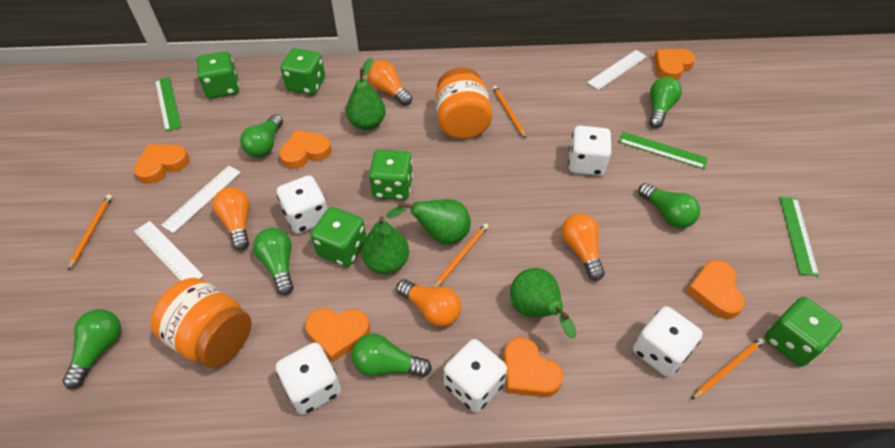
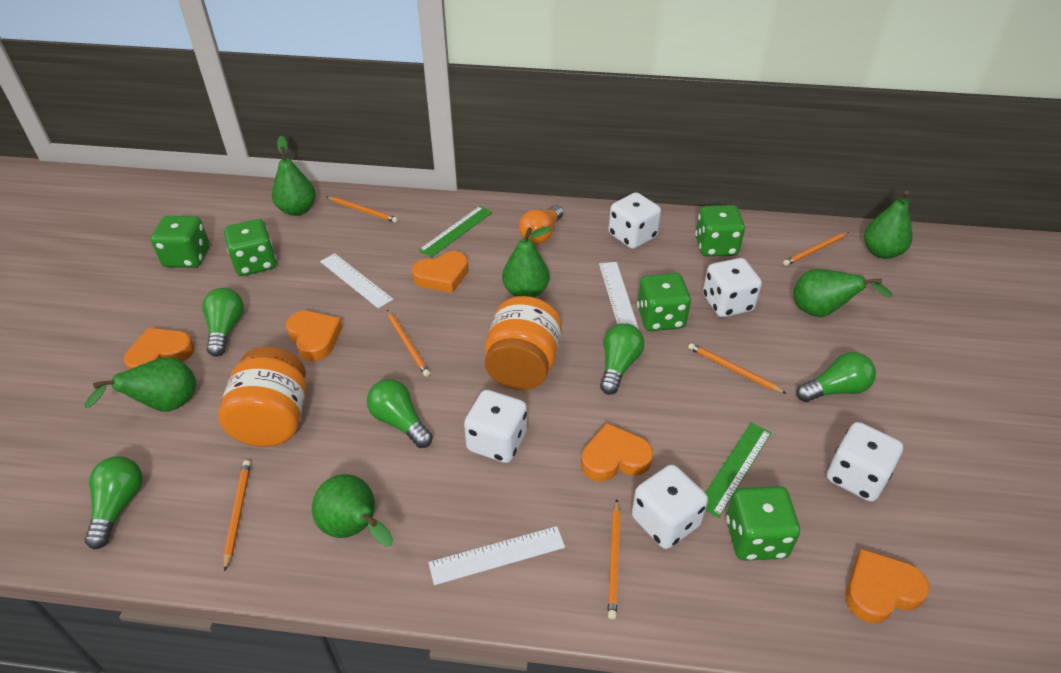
green light bulb: [62,309,121,389] [240,114,283,158] [253,228,294,295] [351,333,432,377] [638,183,700,228] [649,77,682,128] = 6 -> [84,456,143,550] [202,288,244,357] [367,379,433,448] [600,323,644,395] [796,352,876,402] = 5
green pear: [346,58,386,130] [362,216,409,274] [386,199,471,244] [510,268,576,339] = 4 -> [84,357,196,412] [272,136,316,216] [312,474,393,547] [502,226,552,297] [793,269,892,317] [864,191,913,259] = 6
green ruler: [155,77,181,132] [619,132,708,169] [779,197,819,276] = 3 -> [419,206,493,257] [705,423,771,518] = 2
orange heart: [133,145,189,184] [279,130,332,169] [305,308,370,362] [504,337,563,397] [654,49,696,80] [687,260,745,319] = 6 -> [124,328,195,370] [286,311,343,361] [412,251,468,293] [581,423,653,482] [846,549,930,624] = 5
orange light bulb: [213,187,250,251] [368,60,412,106] [396,279,461,327] [562,213,605,281] = 4 -> [519,205,563,244] = 1
orange pencil: [68,194,112,271] [433,223,489,287] [493,86,526,138] [691,338,765,400] = 4 -> [223,460,251,572] [327,196,398,223] [387,310,430,377] [608,500,620,619] [688,343,787,394] [783,232,849,266] = 6

